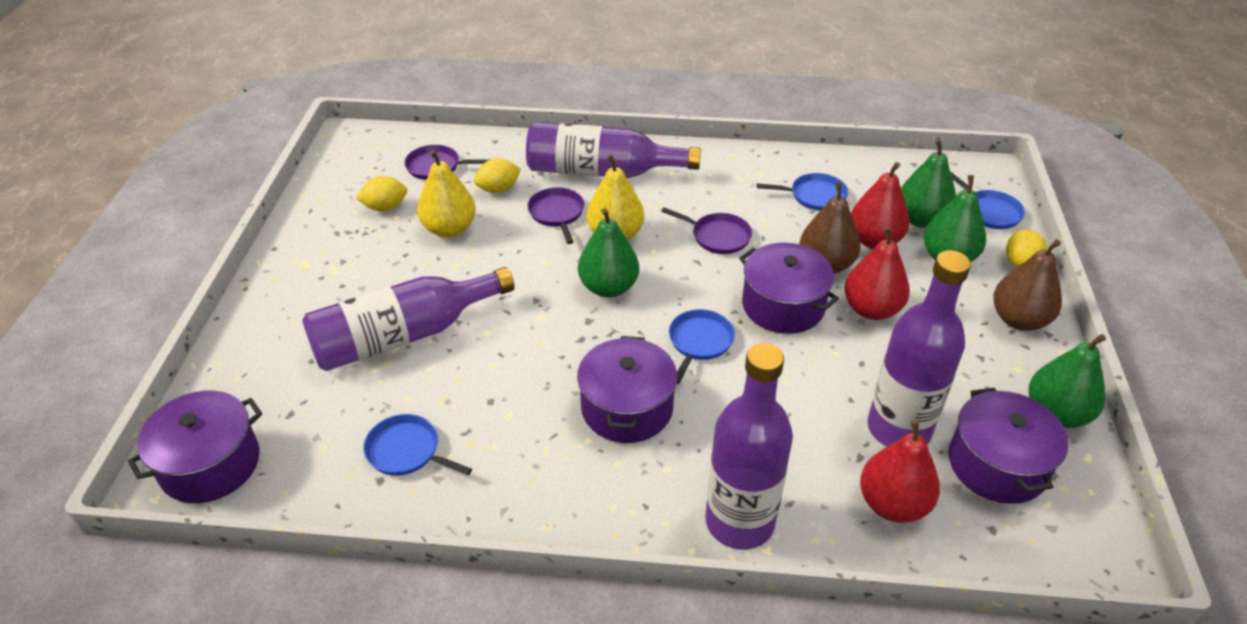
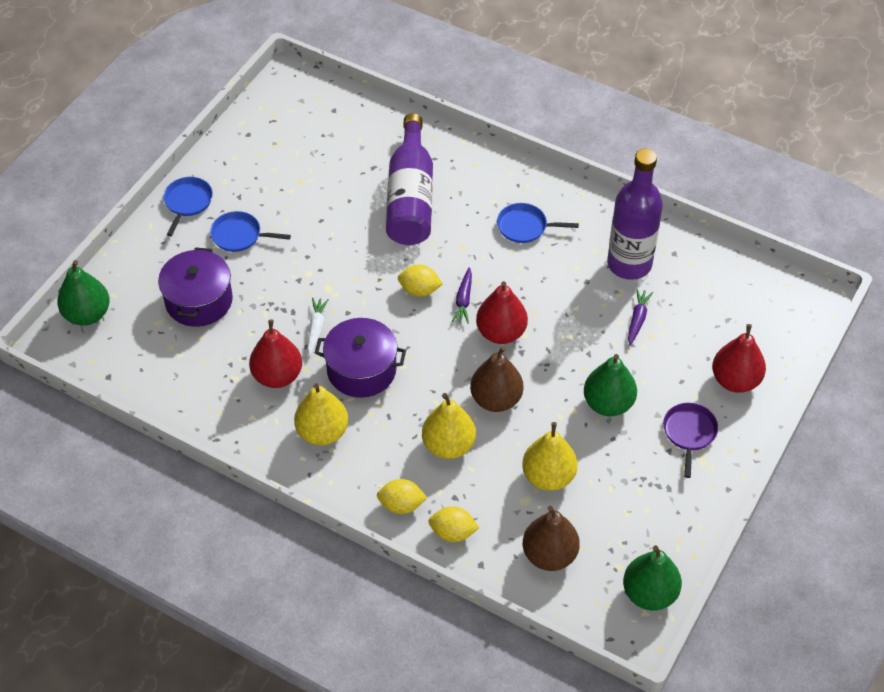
blue pan: [363,414,472,476] [669,309,735,384] [756,173,848,211] [950,171,1025,229] = 4 -> [163,177,213,236] [210,211,291,252] [497,203,579,243] = 3
green pear: [578,208,639,298] [901,139,956,228] [924,175,986,262] [1029,334,1106,428] = 4 -> [57,260,110,326] [584,354,637,416] [623,545,682,611] = 3
purple bottle: [302,267,515,371] [526,122,701,178] [705,343,793,549] [868,250,971,447] = 4 -> [386,113,433,245] [607,149,663,280] = 2
purple carrot: none = 0 -> [452,267,472,324] [628,289,653,346] = 2
purple pan: [404,145,490,180] [527,187,584,244] [661,207,752,254] = 3 -> [663,403,718,478] = 1
purple pot: [128,391,262,503] [577,336,677,443] [739,242,839,334] [949,388,1068,504] = 4 -> [158,247,233,327] [315,318,406,398] = 2
white carrot: none = 0 -> [307,298,329,356] = 1
yellow pear: [417,150,476,238] [586,154,644,240] = 2 -> [294,383,348,445] [422,393,476,459] [522,422,578,491] = 3

